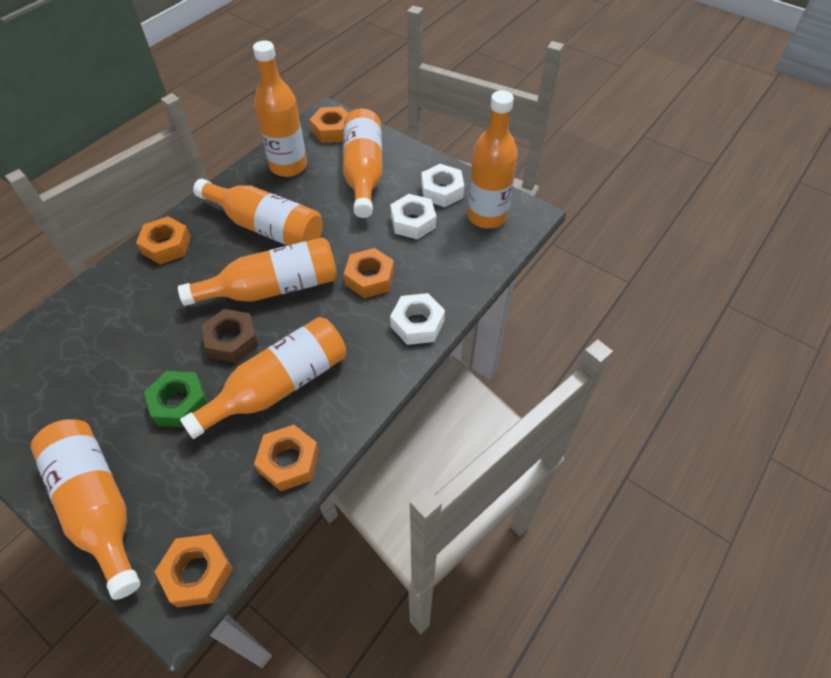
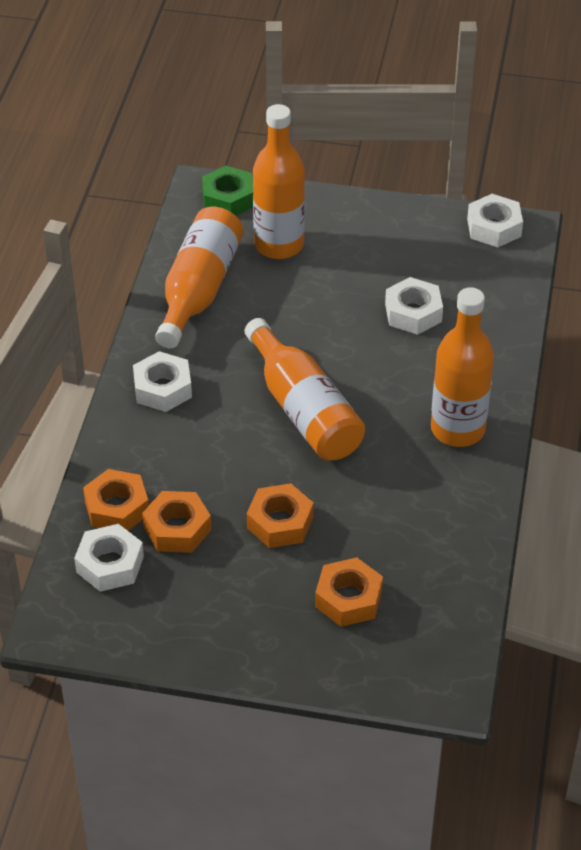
brown nut: [201,309,259,363] = 1 -> none = 0
orange bottle: [31,419,141,600] [178,237,337,306] [180,317,346,439] [193,179,323,246] [253,40,307,177] [343,109,383,218] [467,90,518,229] = 7 -> [155,207,243,348] [245,318,365,461] [253,104,305,259] [431,287,494,447] = 4
orange nut: [136,216,191,264] [154,534,233,607] [254,425,319,491] [310,106,348,143] [344,248,394,298] = 5 -> [83,469,149,531] [142,491,211,553] [247,483,314,548] [315,557,383,627] = 4
white nut: [390,194,436,239] [390,293,445,345] [421,164,464,207] = 3 -> [74,524,144,592] [133,351,192,412] [385,277,443,335] [467,194,523,247] = 4

